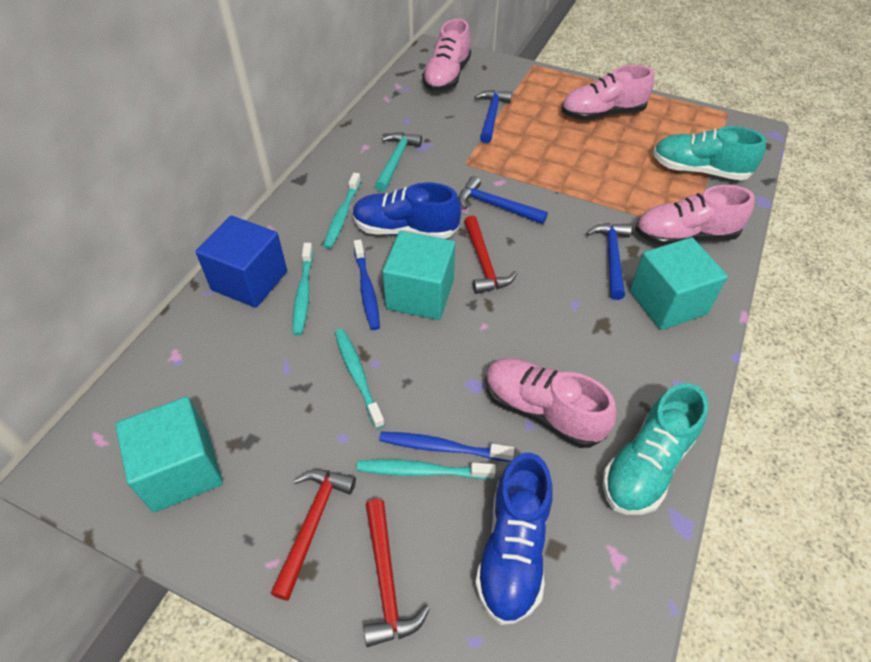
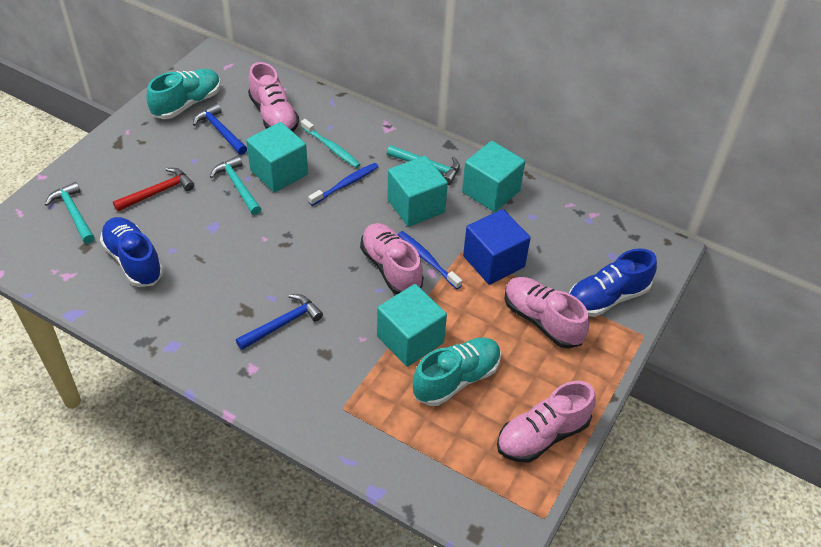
blue hammer: [459,176,548,224] [475,90,512,143] [586,223,632,300] = 3 -> [193,103,247,155] [236,294,323,350] = 2
red hammer: [270,469,356,601] [363,499,430,647] [464,216,517,294] = 3 -> [113,168,194,212] = 1
turquoise cube: [115,397,223,512] [382,231,455,320] [630,237,728,330] = 3 -> [246,122,308,192] [377,284,447,367] [387,156,448,227] [462,141,525,212] = 4
turquoise hammer: [375,132,422,192] = 1 -> [45,182,95,244] [210,156,261,215] [387,145,460,185] = 3
turquoise toothbrush: [293,243,313,336] [323,173,361,249] [335,329,385,429] [356,459,495,479] = 4 -> [301,119,361,168] = 1

